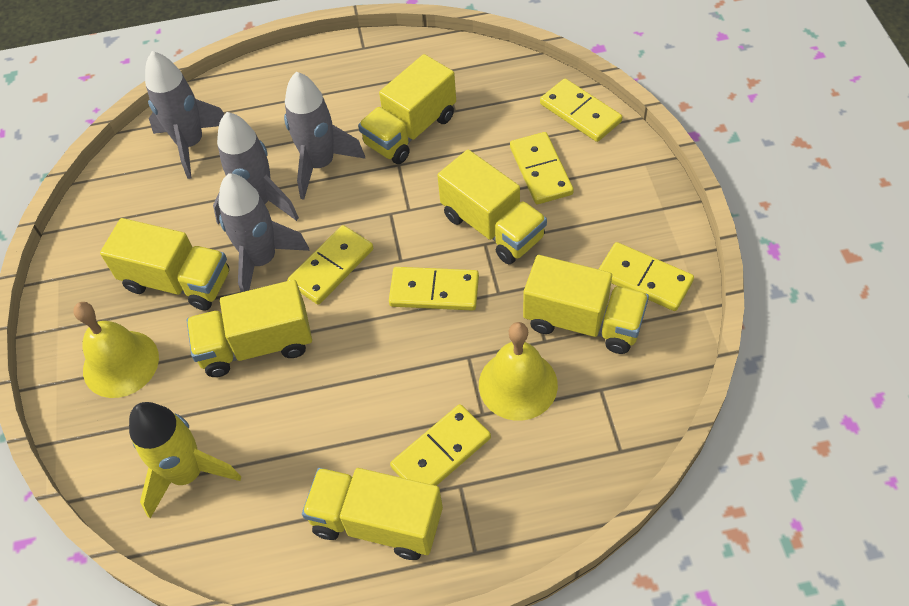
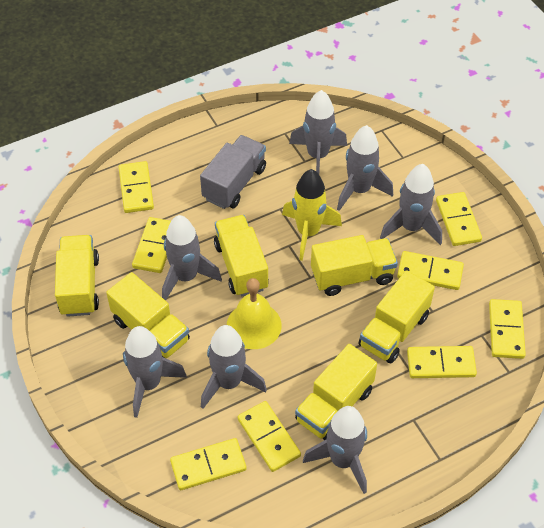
grey rocket: [145,51,225,179] [213,112,299,225] [218,173,310,292] [284,71,365,200] = 4 -> [123,326,187,418] [162,215,222,301] [201,325,267,409] [289,90,347,174] [303,406,367,494] [337,125,393,211] [380,164,442,245] = 7
grey truck: none = 0 -> [200,135,266,209] = 1
yellow bell: [73,302,159,398] [479,322,558,421] = 2 -> [227,278,282,349] = 1
yellow domino: [287,225,373,305] [389,267,479,311] [390,404,491,486] [510,132,574,204] [540,79,622,142] [599,242,694,311] = 6 -> [119,161,154,213] [132,217,171,273] [170,438,246,490] [238,401,301,472] [397,251,464,290] [407,346,477,378] [436,192,482,246] [489,299,526,359] = 8

